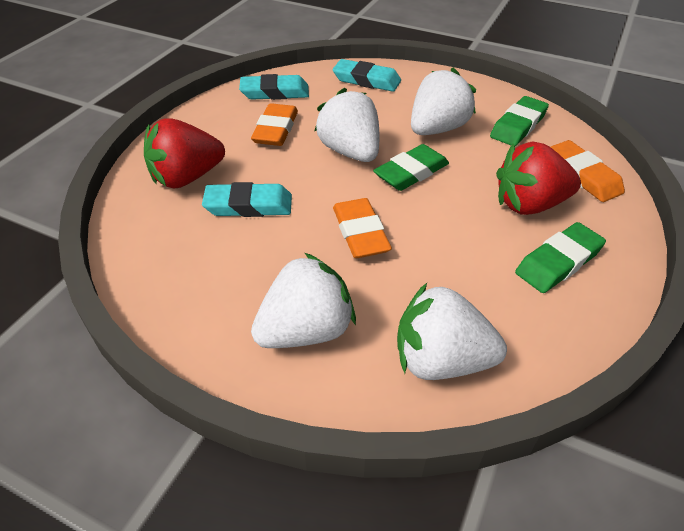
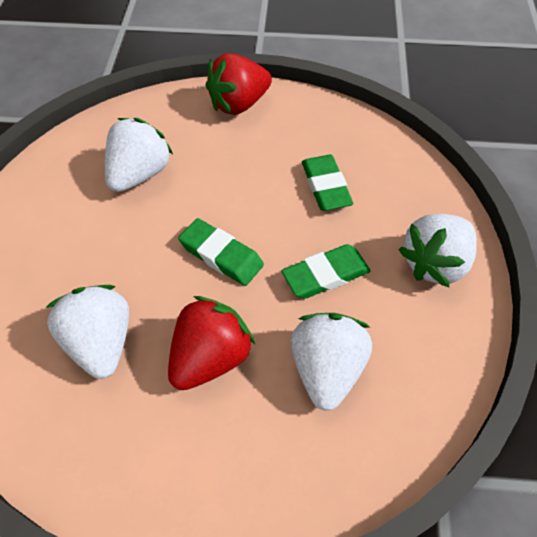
orange eraser: [251,103,298,146] [333,198,392,258] [551,140,625,202] = 3 -> none = 0
turquoise eraser: [202,182,292,217] [239,74,309,100] [333,59,401,92] = 3 -> none = 0

